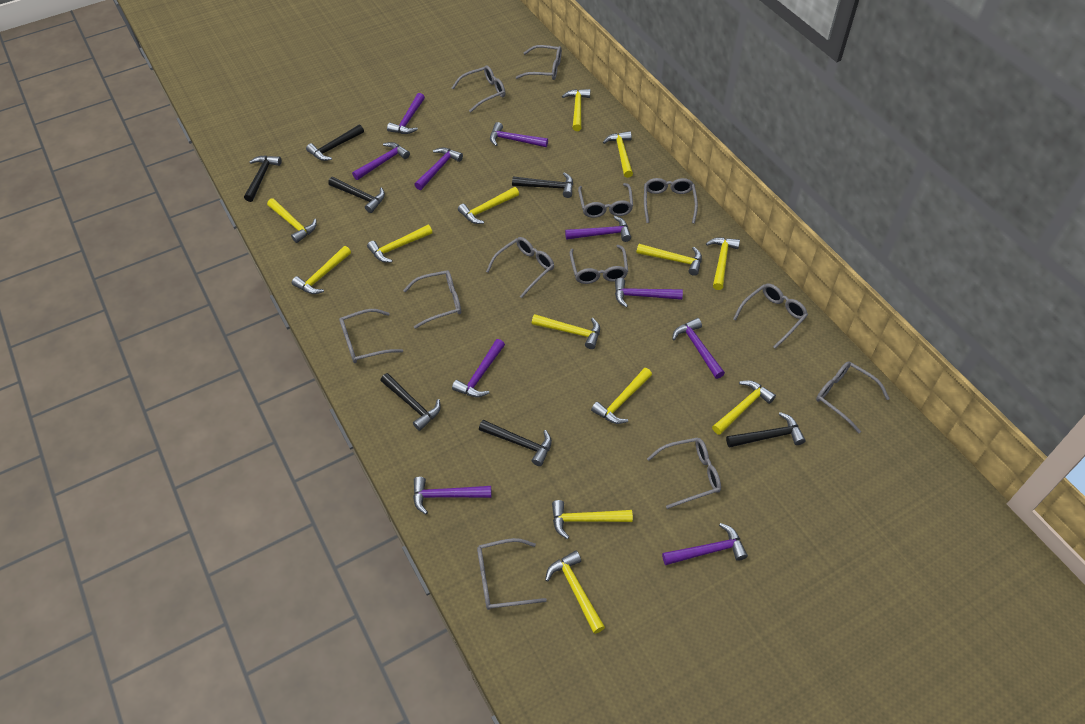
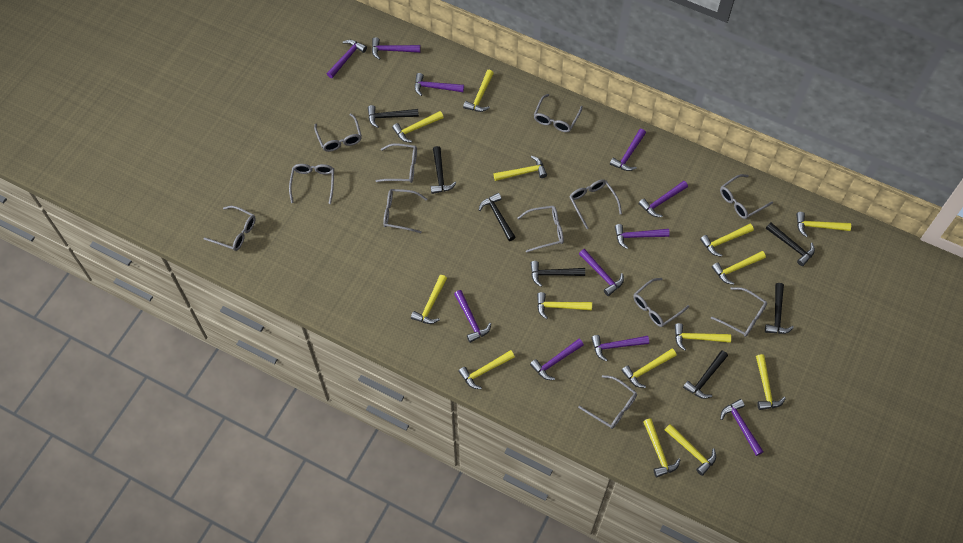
purple hammer: [352,142,410,180] [387,93,425,134] [413,477,491,514] [414,147,463,190] [452,339,505,397] [490,122,548,147] [565,216,631,242] [615,278,683,308] [662,523,748,565] [672,318,725,379] = 10 -> [327,40,367,78] [372,37,421,60] [415,73,464,96] [454,290,491,343] [530,339,584,380] [579,249,624,296] [591,335,649,362] [610,129,646,171] [615,224,670,249] [639,181,688,217] [720,399,764,456] = 11
yellow hammer: [267,198,317,243] [292,246,351,294] [367,225,433,263] [458,187,519,224] [532,314,600,349] [545,550,605,634] [552,500,633,539] [562,89,590,131] [591,368,652,424] [603,131,633,178] [636,244,702,276] [706,237,740,290] [712,380,776,435] = 13 -> [392,111,444,143] [411,275,447,324] [459,350,515,389] [463,70,494,112] [494,156,547,181] [537,292,592,319] [621,348,677,388] [643,419,680,477] [665,424,716,476] [675,323,731,351] [700,224,754,257] [712,251,766,285] [756,354,786,410] [796,212,851,237] = 14

